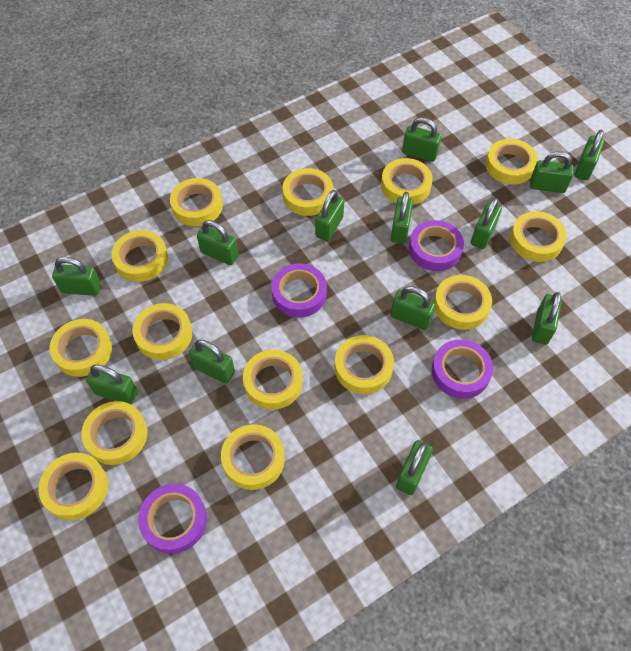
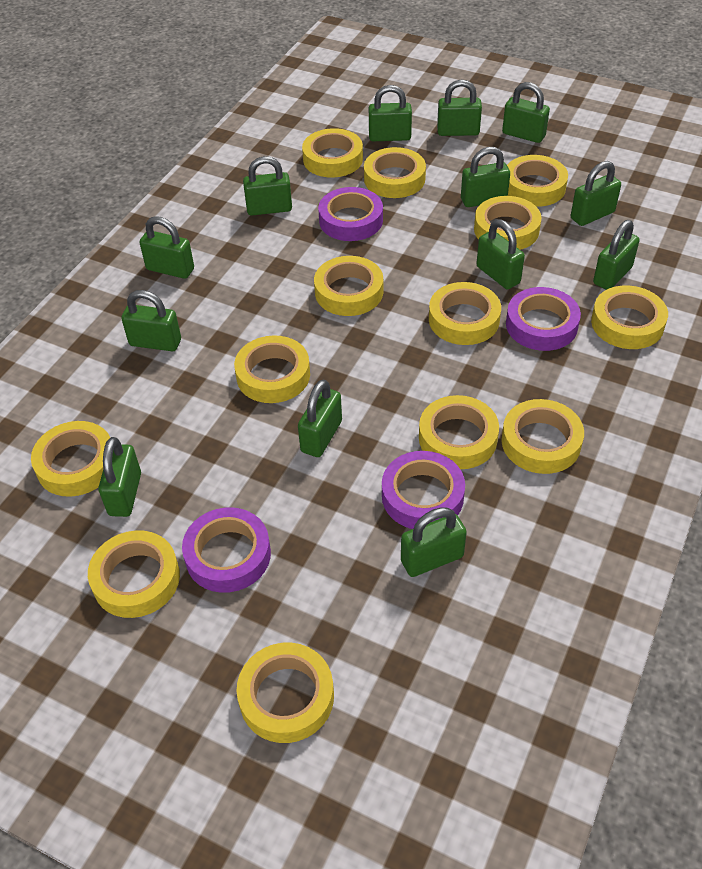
yellow tape: [38,453,108,520] [50,319,112,377] [81,401,147,465] [112,230,168,282] [132,303,192,360] [170,178,223,226] [221,424,285,490] [243,350,303,410] [282,168,333,216] [335,335,394,394] [381,158,433,205] [434,275,492,330] [485,139,538,185] [510,211,567,262] = 14 -> [31,421,110,497] [88,530,180,618] [234,335,310,403] [237,643,334,743] [302,128,363,178] [314,256,383,316] [364,147,426,198] [419,395,499,469] [429,282,501,345] [474,196,541,250] [501,399,584,474] [507,155,568,207] [591,285,668,349] = 13

